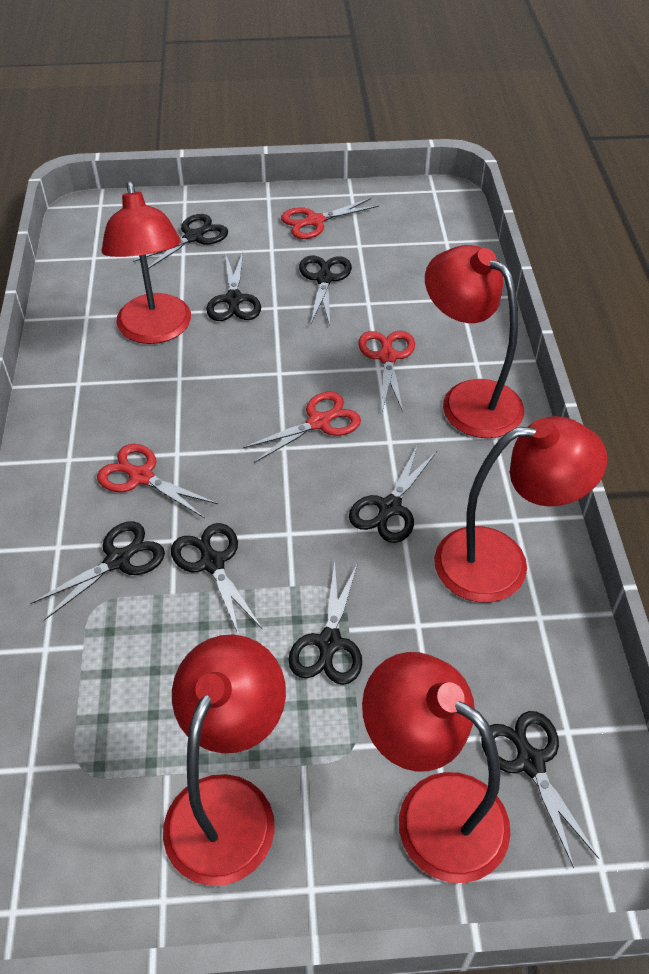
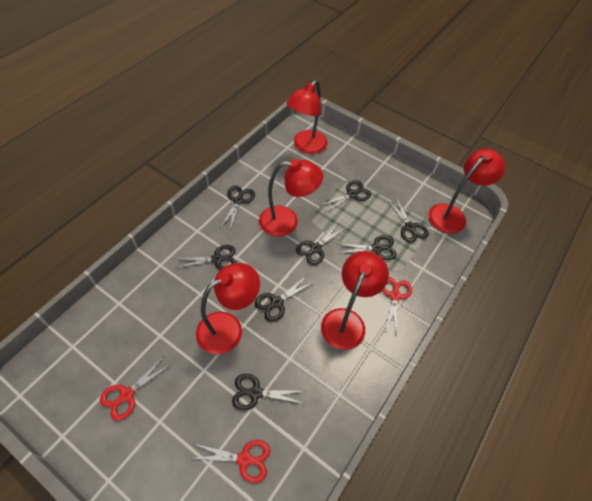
red scissors: [97,444,218,518] [243,392,361,463] [281,198,379,239] [358,331,415,412] = 4 -> [100,357,170,421] [190,440,270,483] [382,277,412,332] = 3

